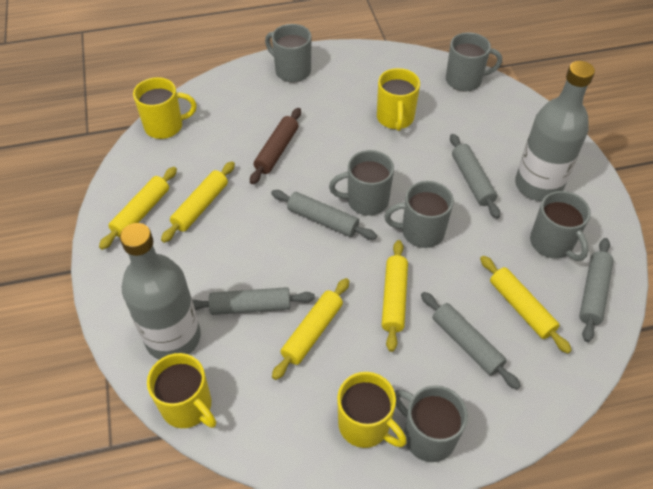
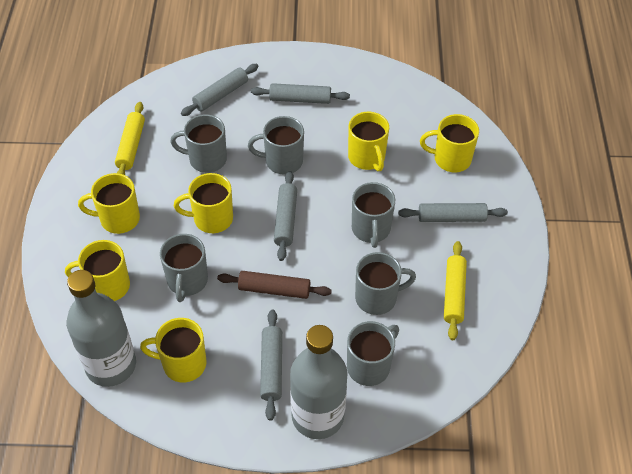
yellow mug: [133,77,197,139] [147,353,216,428] [337,372,407,448] [377,68,420,131] = 4 -> [65,240,130,301] [78,173,140,234] [140,318,207,382] [174,173,233,233] [348,112,389,172] [420,114,479,172] = 6
yellow rolling pin: [99,167,177,250] [161,161,235,243] [272,278,349,380] [382,240,408,352] [480,256,572,354] = 5 -> [115,102,145,175] [444,241,467,340] = 2

